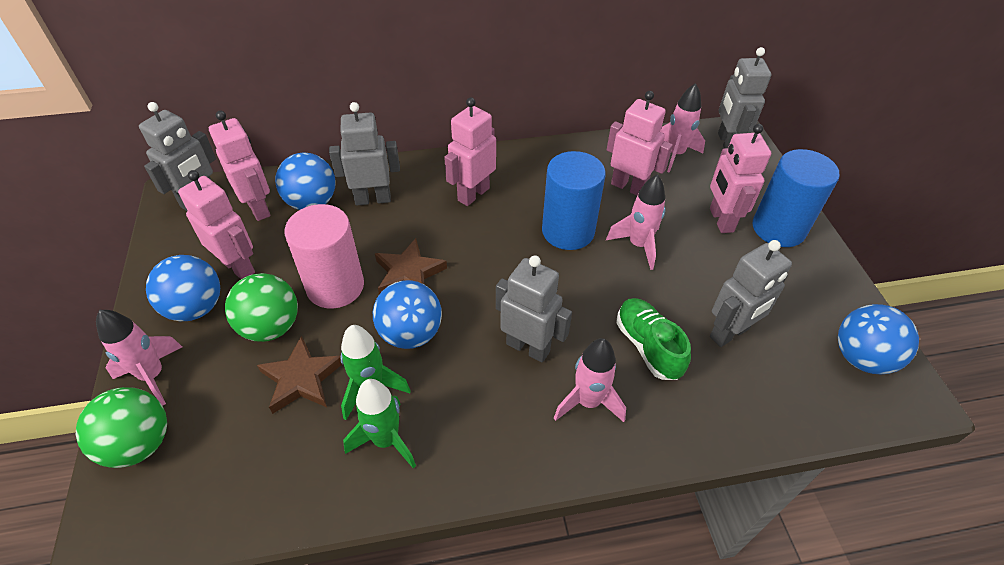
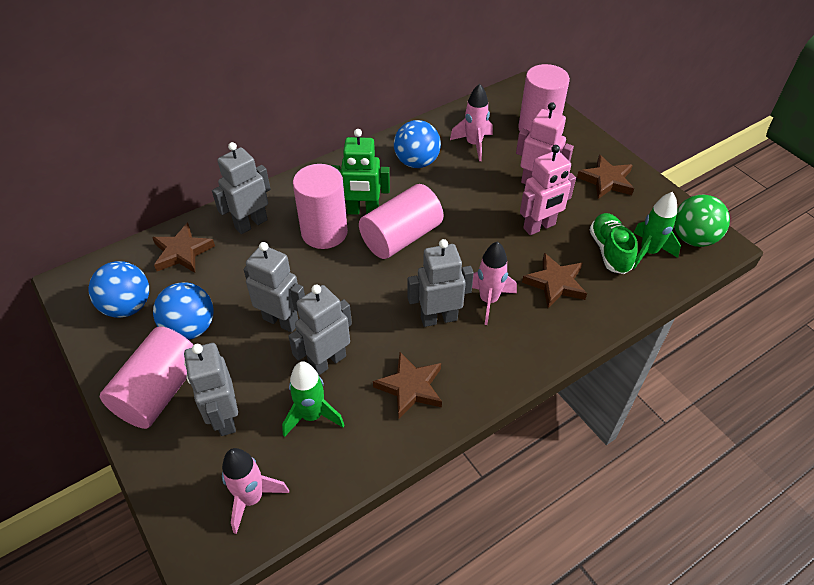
blue ball: [146,255,220,321] [275,152,336,210] [373,280,442,349] [838,304,919,374] = 4 -> [88,261,149,318] [153,282,214,340] [394,120,441,168] = 3
blue cylinder: [542,151,606,250] [753,149,840,247] = 2 -> none = 0
brown star: [257,336,342,414] [375,238,447,294] = 2 -> [152,223,215,273] [373,352,442,419] [522,253,587,308] [577,155,634,199] = 4
green ball: [75,387,167,468] [225,273,298,342] = 2 -> [674,195,730,247] = 1
green robot: none = 0 -> [332,129,390,215] = 1
pink cylinder: [284,204,364,309] = 1 -> [100,326,193,429] [293,164,348,249] [359,184,443,259] [518,64,570,133] = 4
pink robot: [178,170,255,279] [209,111,270,221] [444,97,496,206] [607,91,673,195] [710,124,771,233] = 5 -> [516,102,574,184] [520,145,576,235] = 2
pink rocket: [96,310,182,406] [554,338,626,422] [606,174,666,270] [659,83,705,173] = 4 -> [222,448,289,534] [450,84,493,161] [472,241,517,325] = 3

